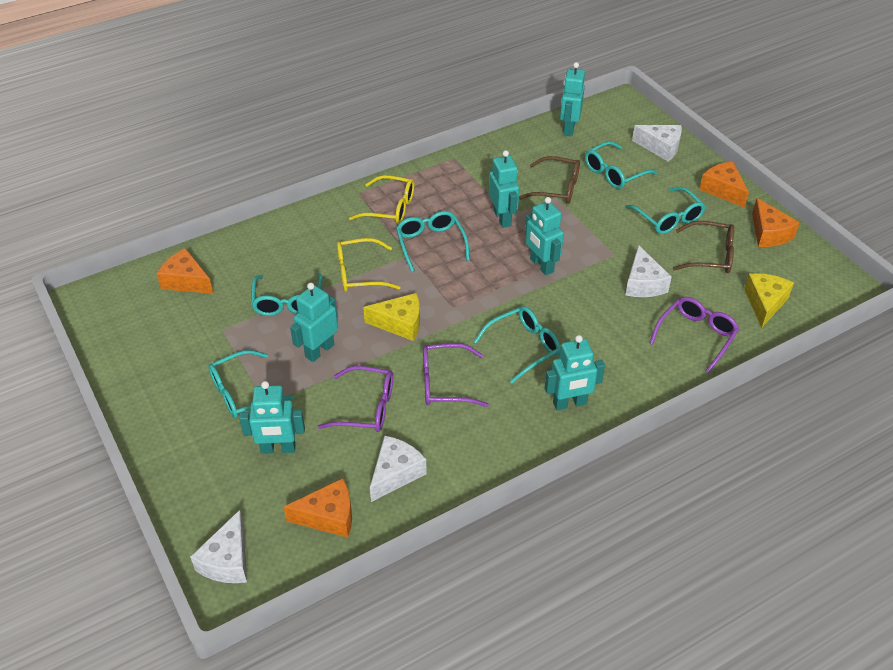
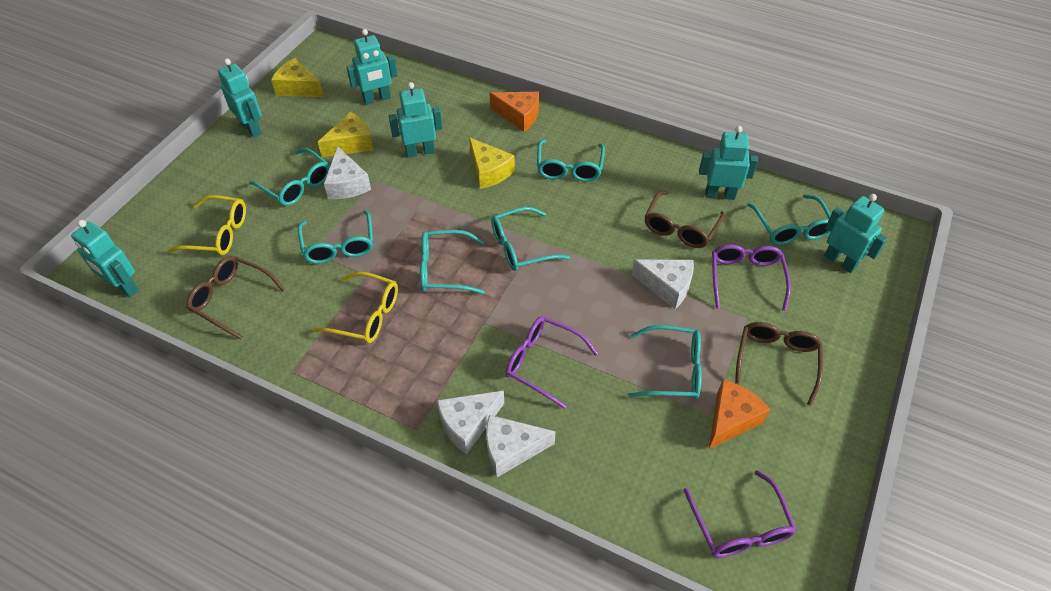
brown glasses: [519,156,580,204] [673,221,734,273] = 2 -> [186,256,286,340] [645,191,725,248] [735,322,823,406] = 3
orange cheese: [157,248,213,294] [283,478,352,537] [699,161,749,208] [752,198,800,247] = 4 -> [490,92,539,132] [709,379,771,449] = 2
turquoise glasses: [208,350,294,419] [251,273,323,316] [396,211,470,272] [474,306,561,383] [585,141,658,189] [625,187,706,234] = 6 -> [249,148,330,206] [298,210,373,264] [420,230,485,294] [491,207,570,271] [537,140,605,182] [628,325,702,399] [748,194,831,245] = 7
yellow cheese: [363,293,420,341] [744,273,794,328] = 2 -> [271,58,323,97] [318,112,373,157] [469,137,515,189] = 3

